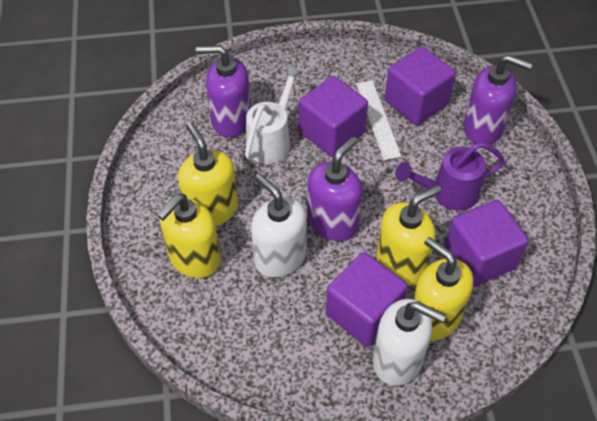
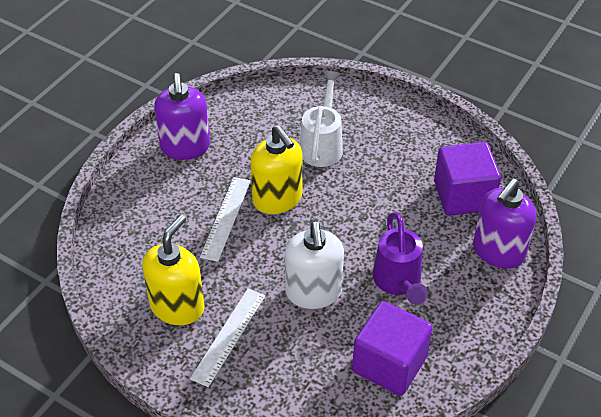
purple cube: [299,76,368,157] [326,252,408,347] [385,47,456,125] [445,200,529,287] = 4 -> [352,301,433,396] [434,142,501,216] = 2
purple soap dispenser: [196,45,251,138] [307,137,363,241] [463,54,533,145] = 3 -> [154,73,210,160] [473,179,536,269] = 2
white ruler: [356,81,401,160] = 1 -> [190,289,265,387] [200,177,251,262] = 2
white soap dispenser: [251,173,307,278] [373,299,446,386] = 2 -> [285,221,344,309] = 1
yellow soap dispenser: [157,194,220,278] [178,122,238,226] [377,185,441,286] [413,237,473,341] = 4 -> [142,215,204,325] [250,125,303,214] = 2

